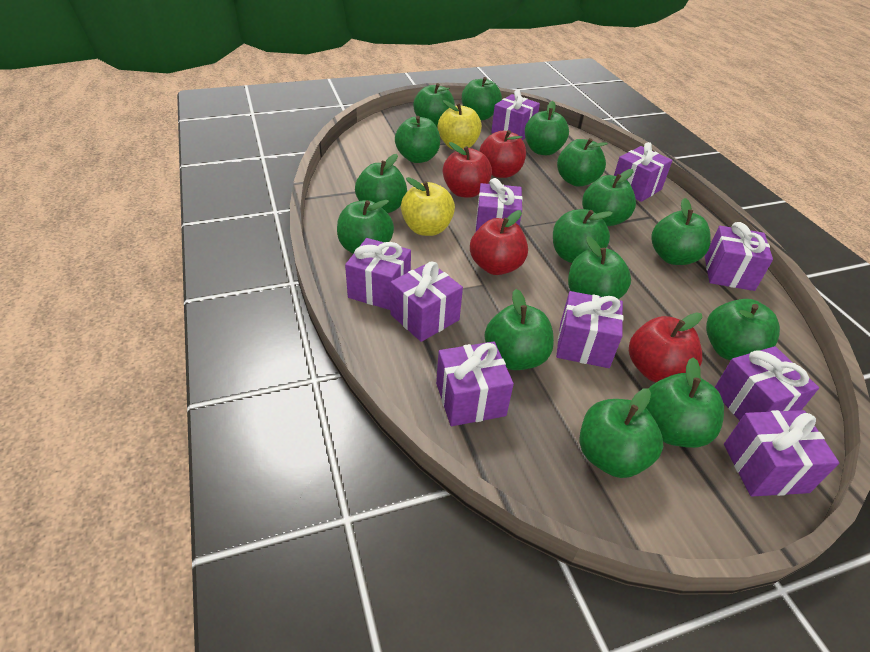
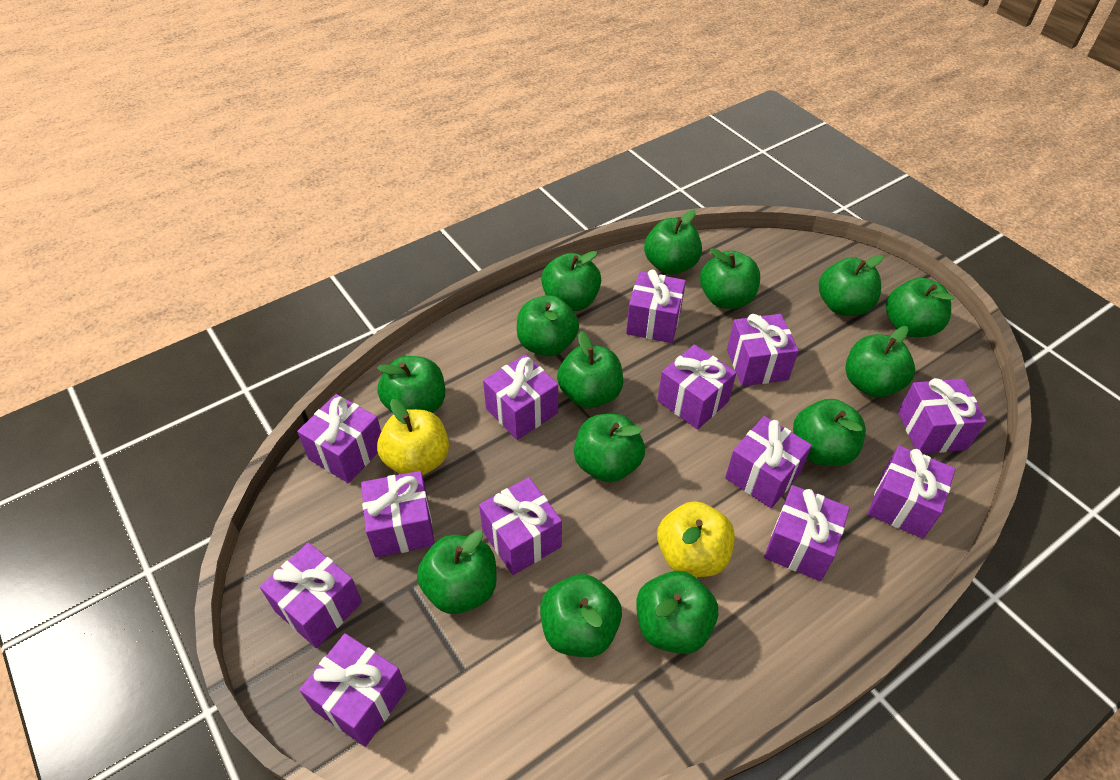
green apple: [337,200,394,254] [355,154,407,213] [395,116,440,163] [413,83,455,128] [462,77,502,120] [484,289,554,370] [525,101,569,155] [553,209,613,263] [557,138,608,187] [568,236,631,299] [580,388,663,478] [582,169,636,226] [646,357,724,448] [651,198,711,265] [706,299,780,361] = 15 -> [377,356,445,413] [417,530,497,614] [517,295,579,356] [540,574,622,657] [541,251,601,311] [557,331,623,408] [574,414,645,482] [636,571,718,654] [644,210,702,274] [700,248,760,309] [793,399,866,466] [819,255,883,316] [845,326,915,397] [886,278,954,337] = 14
purple gift: [345,238,411,310] [390,261,463,342] [436,341,514,426] [476,178,523,231] [491,90,540,140] [556,291,623,368] [614,142,673,202] [705,222,773,291] [715,346,819,421] [724,410,839,496] = 10 -> [260,542,362,648] [297,394,381,483] [299,633,407,747] [361,471,435,558] [479,477,562,575] [483,354,558,440] [626,269,686,343] [657,344,736,430] [725,416,812,508] [727,314,799,386] [764,485,850,581] [868,445,955,539] [898,378,987,454] = 13
red apple: [443,142,492,198] [470,210,528,275] [480,130,526,178] [629,312,702,382] = 4 -> none = 0

